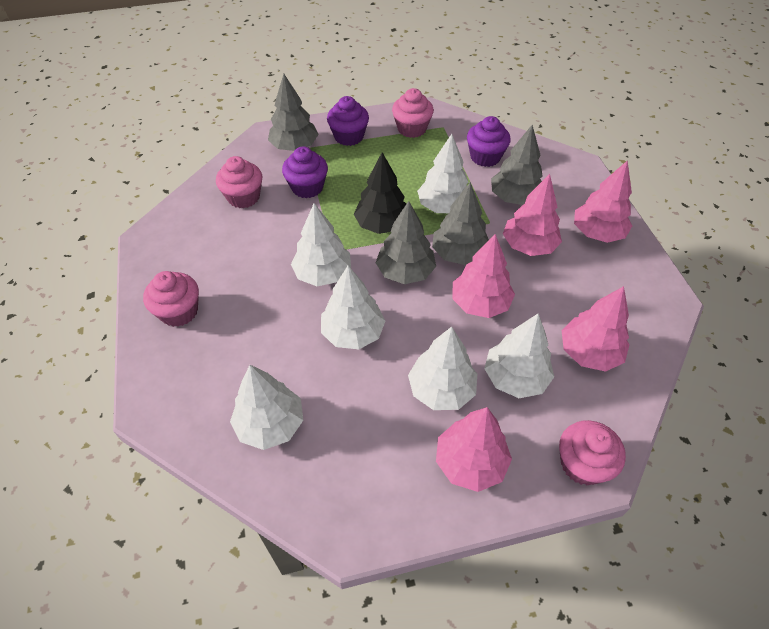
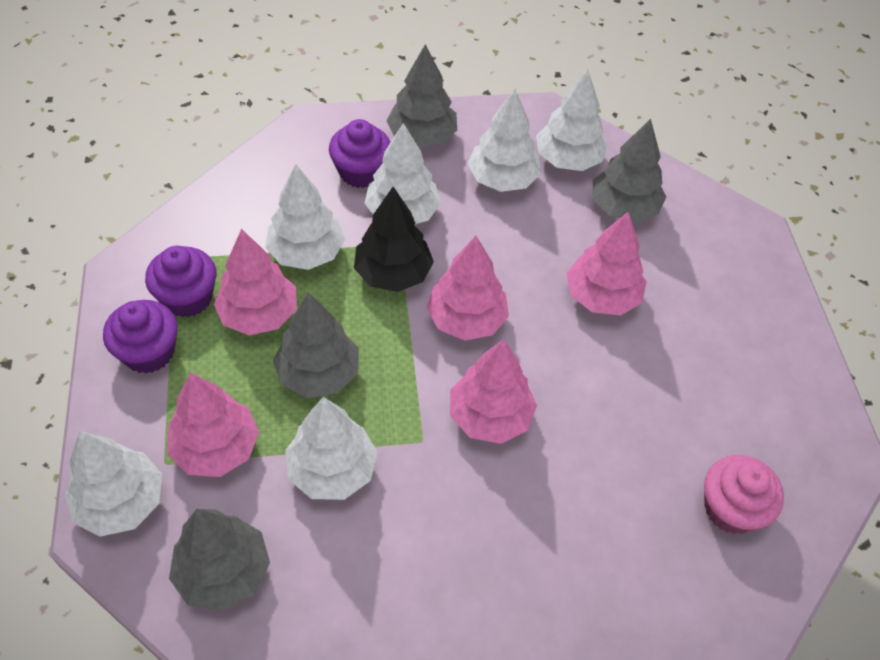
pink cupcake: [143,271,199,327] [216,156,262,208] [392,88,434,138] [559,420,626,485] = 4 -> [704,455,784,534] = 1

